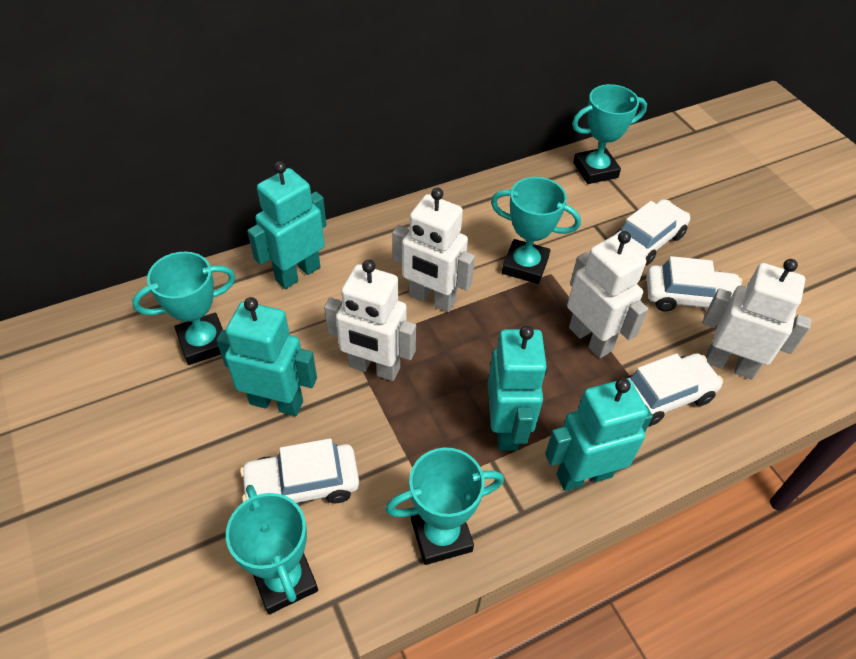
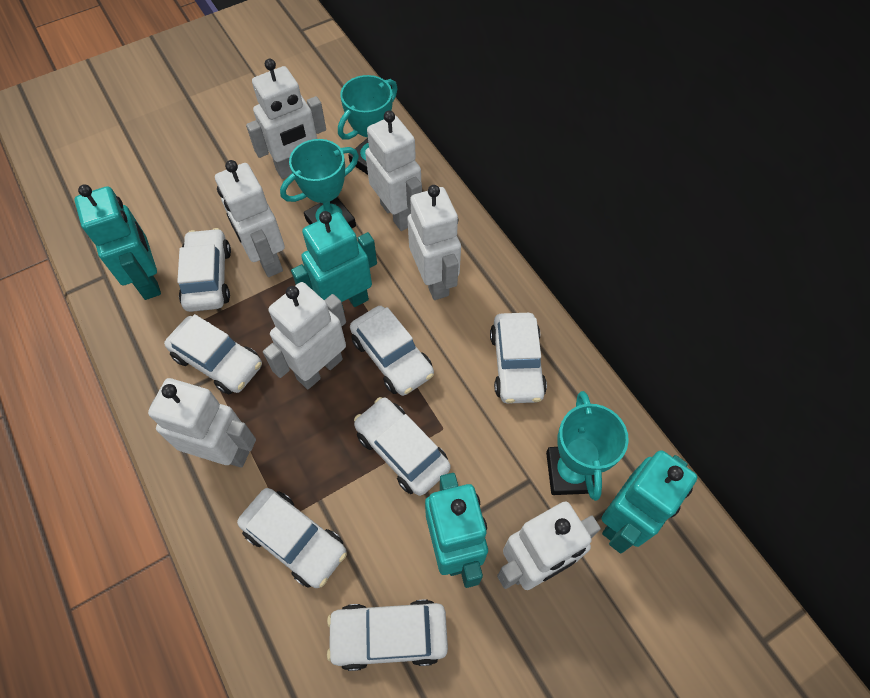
turquoise trophy: [132,251,236,365] [226,485,318,614] [385,447,504,565] [491,177,581,284] [572,84,647,184] = 5 -> [280,139,359,228] [338,75,398,175] [546,391,629,501] = 3
white car: [240,438,359,503] [613,199,690,266] [625,353,723,426] [646,256,742,311] = 4 -> [164,314,262,394] [177,228,231,312] [237,488,347,588] [327,599,448,671] [350,306,434,396] [354,397,451,496] [490,313,547,404] = 7
white robot: [324,260,416,381] [392,188,475,312] [567,231,648,358] [703,259,812,379] = 4 -> [148,378,256,468] [215,160,285,277] [246,59,326,179] [263,282,346,389] [365,110,422,231] [407,185,461,300] [497,502,601,590] = 7

